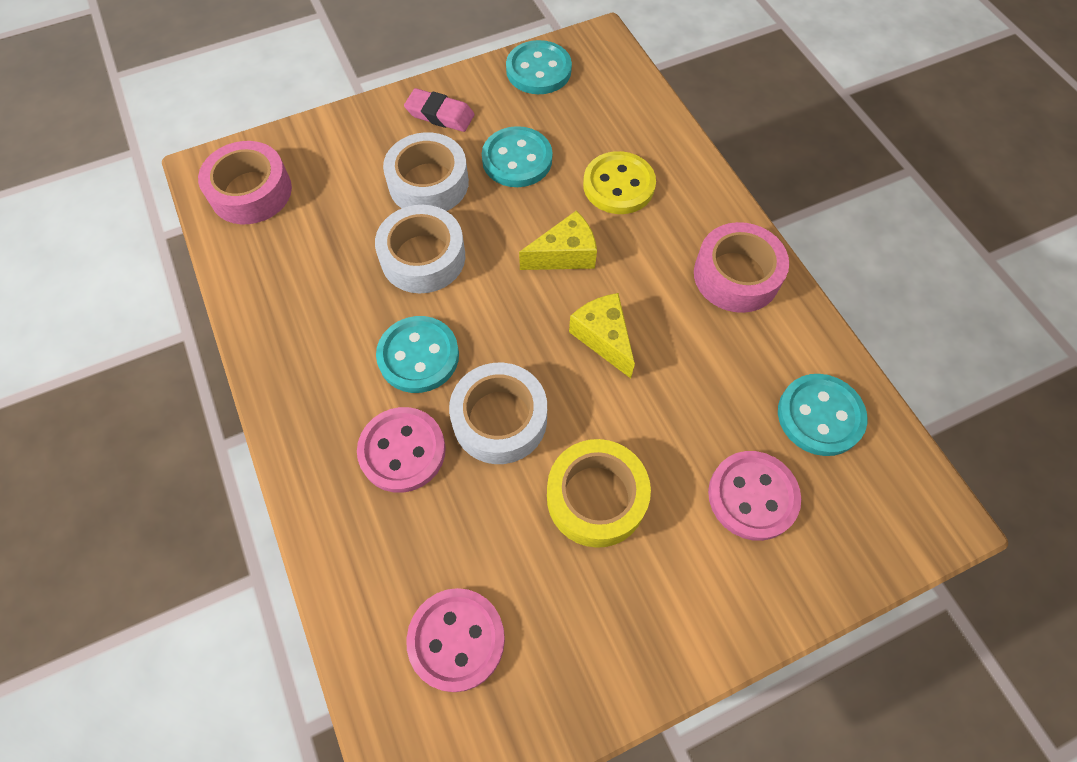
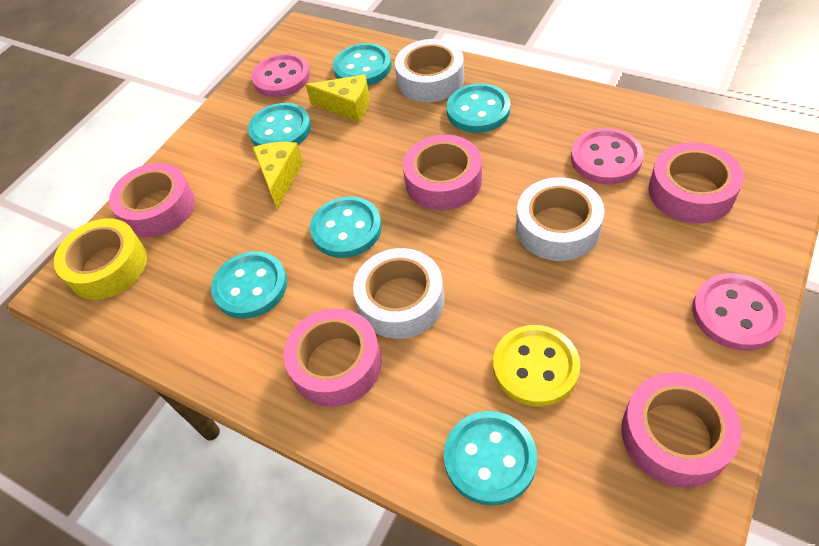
pink eraser: [404,88,475,132] = 1 -> none = 0
pink tape: [198,141,292,224] [694,222,789,313] = 2 -> [109,163,195,238] [283,308,382,407] [403,135,482,210] [621,373,742,487] [648,142,744,224] = 5
turquoise button: [376,316,459,393] [482,126,552,187] [506,40,572,94] [778,374,867,456] = 4 -> [211,251,287,319] [248,103,311,146] [310,197,382,258] [333,43,392,86] [444,411,537,506] [446,83,511,133] = 6

